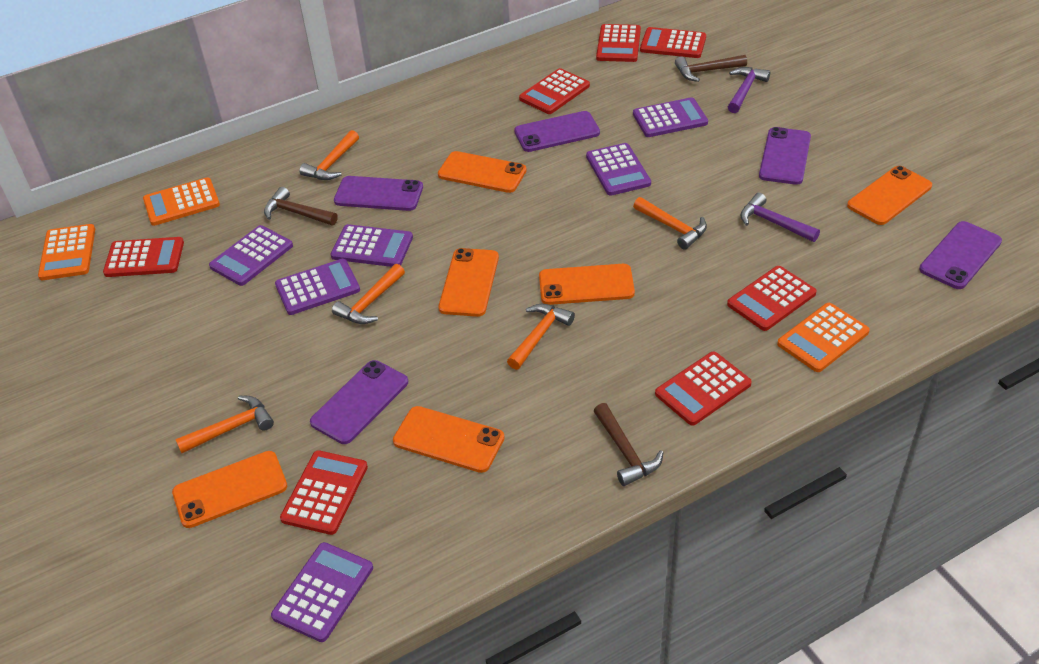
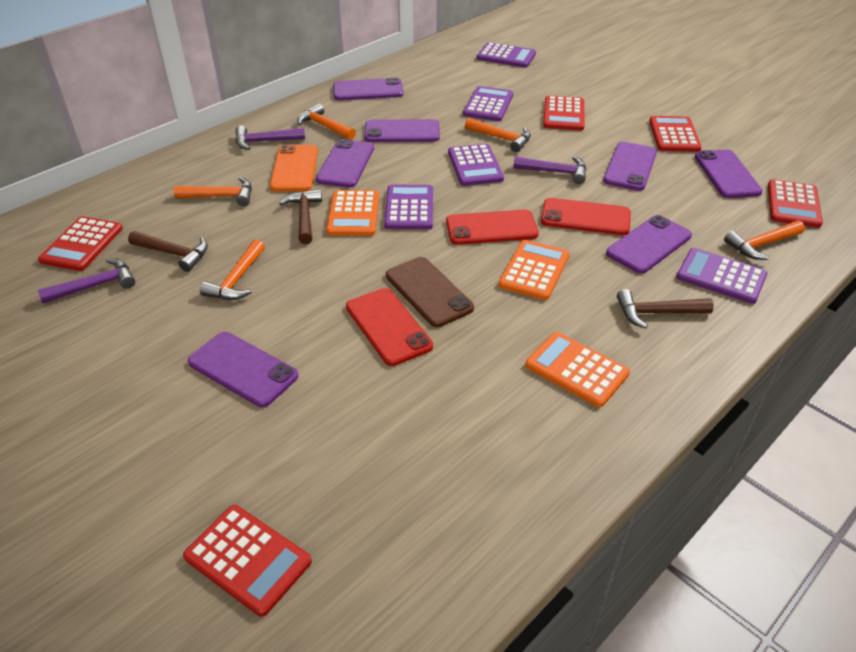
brown phone: none = 0 -> [386,257,474,327] = 1
orange phone: [172,451,287,528] [393,406,505,473] [438,151,527,193] [438,248,499,317] [539,264,635,305] [847,166,932,225] = 6 -> [270,144,318,191] = 1
purple calculator: [209,225,293,286] [271,542,373,642] [275,259,360,315] [330,224,413,267] [586,143,651,196] [633,97,708,137] = 6 -> [384,185,433,229] [448,144,504,186] [463,86,513,121] [477,42,536,68] [676,248,768,304] = 5
purple hammer: [728,67,770,113] [740,193,820,242] = 2 -> [38,258,135,303] [235,125,305,150] [513,156,587,184] = 3
purple phone: [310,360,408,444] [334,176,423,211] [514,111,600,152] [759,127,811,185] [919,221,1002,289] = 5 -> [188,332,299,407] [316,139,374,187] [333,77,403,100] [364,119,440,142] [603,142,657,191] [606,215,692,274] [695,149,763,198] = 7
red calculator: [103,237,184,277] [280,450,368,535] [519,68,590,114] [596,24,641,62] [640,27,706,58] [655,352,752,426] [727,266,817,331] = 7 -> [38,216,123,271] [183,505,312,617] [543,96,585,131] [649,116,702,152] [768,179,823,228] = 5
red phone: none = 0 -> [346,288,433,366] [446,210,539,245] [541,198,631,235] = 3

